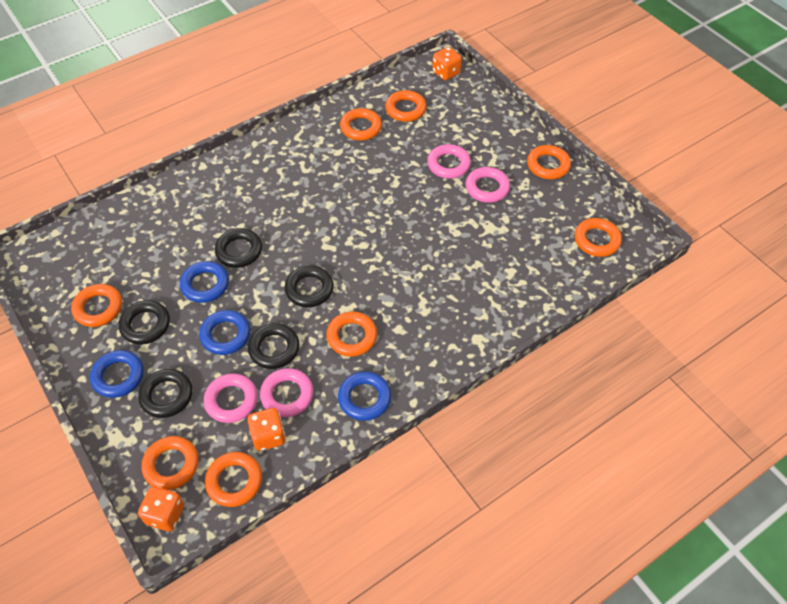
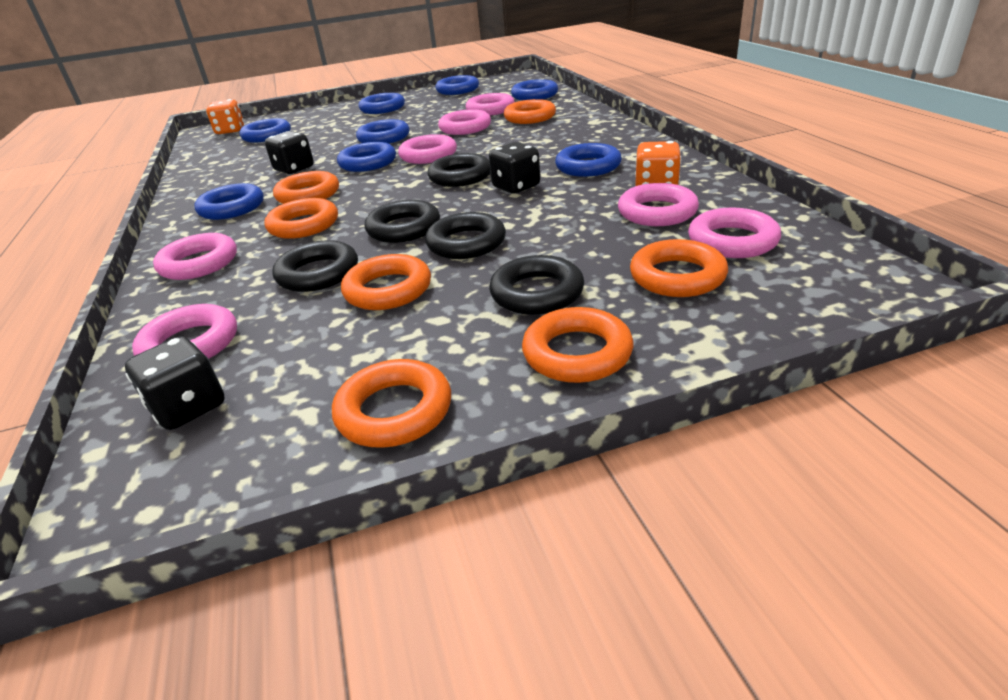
black dice: none = 0 -> [125,336,225,430] [265,131,314,174] [489,142,540,194] = 3
blue ring: [90,350,144,398] [180,261,229,303] [199,310,250,355] [338,371,391,421] = 4 -> [194,183,264,220] [240,118,291,143] [337,142,396,172] [356,119,409,144] [359,93,405,114] [435,75,479,95] [511,79,558,100] [555,143,622,177] = 8
orange dice: [138,486,184,531] [247,408,286,451] [432,47,462,80] = 3 -> [206,99,244,135] [635,141,681,186] = 2
orange ring: [71,284,122,327] [141,436,198,490] [205,452,262,507] [326,312,377,357] [340,108,382,141] [385,90,427,122] [527,145,571,179] [575,218,622,257] = 8 -> [264,198,338,239] [273,171,339,204] [332,359,451,448] [341,254,431,310] [504,99,556,124] [522,307,633,383] [630,239,728,297] = 7
pink ring: [204,374,258,423] [260,368,313,417] [427,144,471,179] [466,167,510,203] = 4 -> [132,304,237,359] [153,233,237,280] [398,134,457,164] [438,109,491,135] [466,93,515,116] [618,183,699,226] [688,207,781,258] = 7

